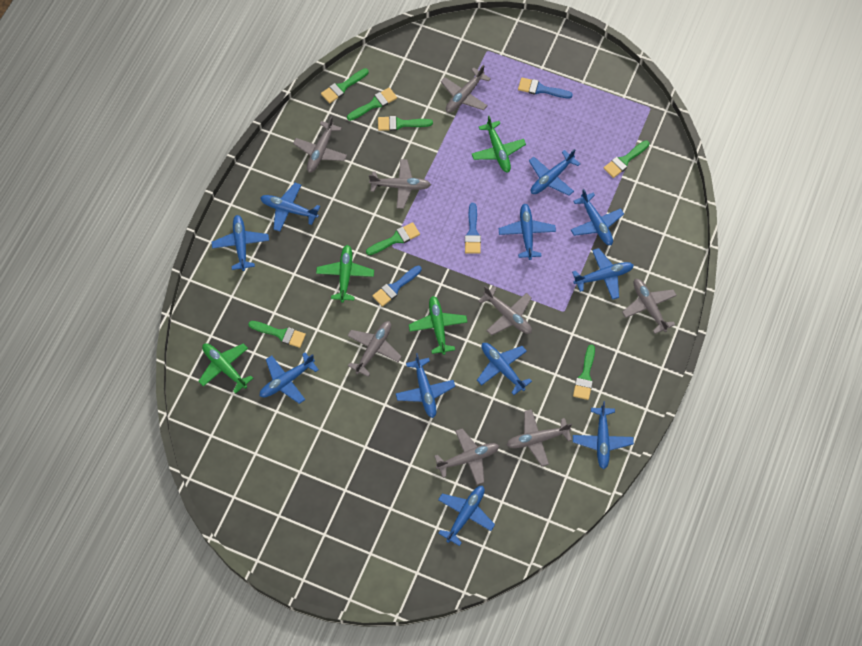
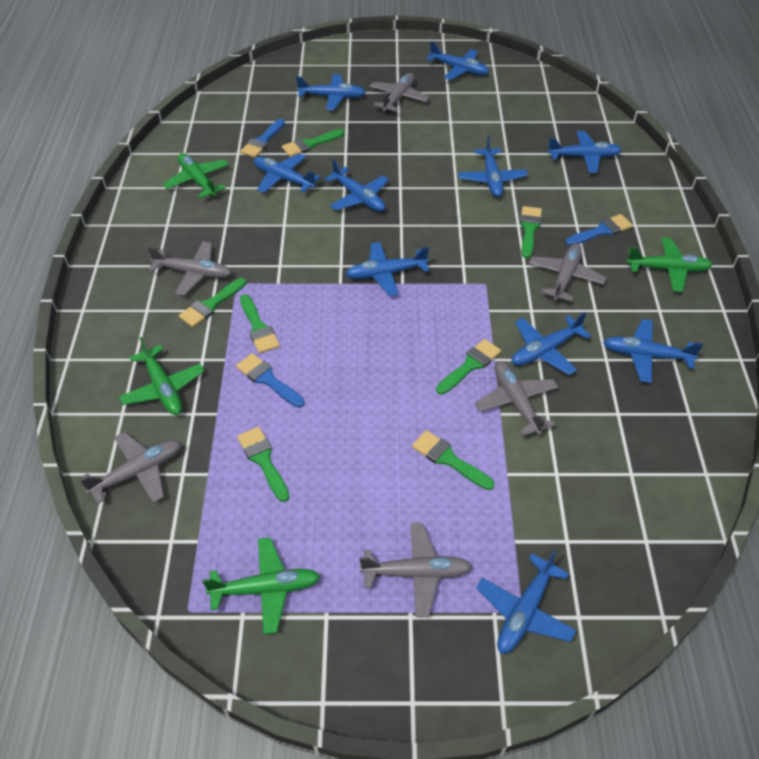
blue plane: [212,215,269,271] [260,183,320,231] [260,352,319,404] [396,353,455,418] [438,486,495,546] [477,343,532,395] [499,204,556,260] [529,149,581,196] [571,189,624,245] [572,248,634,300] [573,401,634,469] = 11 -> [254,153,321,193] [296,74,366,110] [324,159,389,212] [346,242,429,296] [426,41,489,80] [458,136,528,197] [476,550,576,654] [511,312,591,375] [547,131,622,173] [603,319,703,383] = 10
grey plane: [293,116,347,172] [347,321,402,377] [369,159,431,209] [434,428,499,485] [441,65,491,113] [478,286,532,336] [506,409,572,466] [622,279,677,334] = 8 -> [80,432,182,504] [148,241,232,296] [360,523,472,618] [370,73,429,112] [475,361,558,436] [529,243,606,302] = 6

